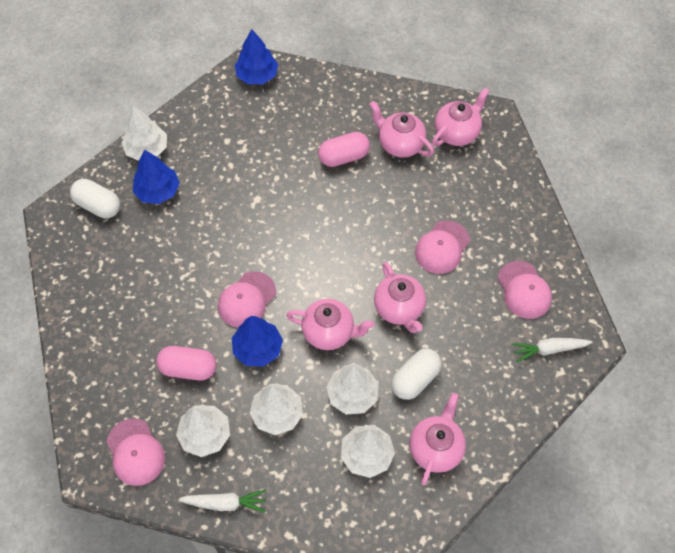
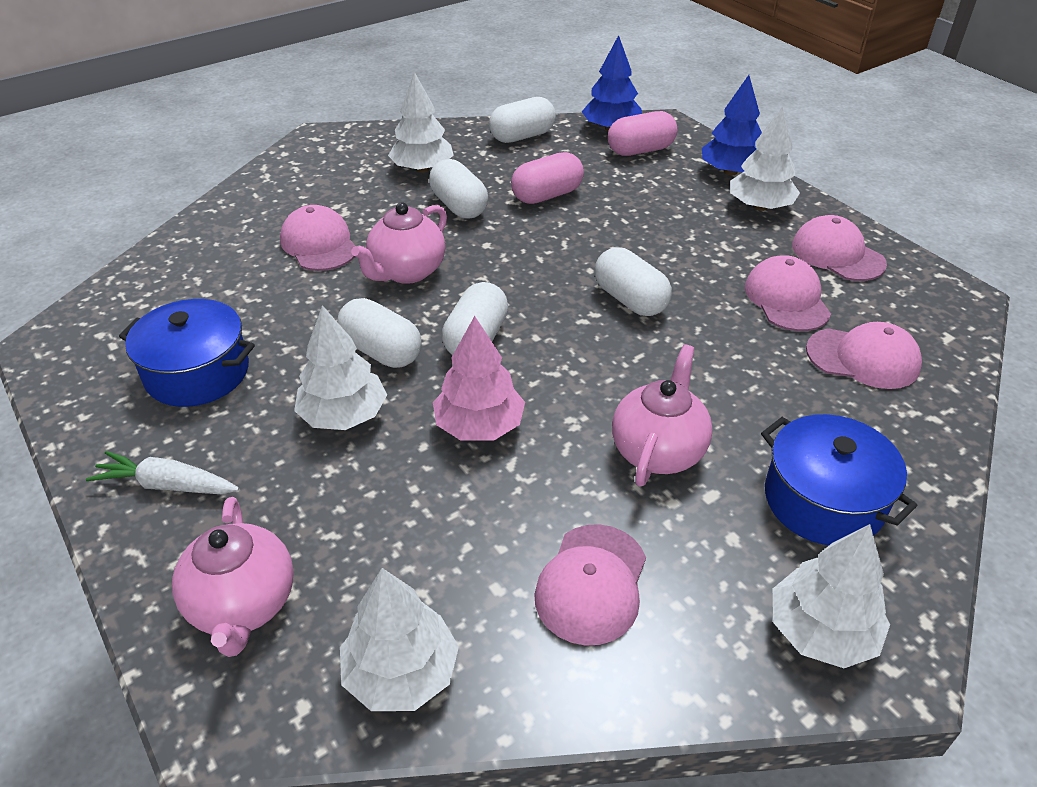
blue pot: none = 0 -> [119,299,255,407] [761,414,918,545] = 2
blue tree: [133,150,180,204] [232,316,283,367] [235,29,278,84] = 3 -> [582,35,642,131] [702,75,762,175] = 2
pink cap: [107,418,165,486] [218,271,276,328] [415,220,470,274] [497,261,552,319] = 4 -> [280,205,355,271] [534,524,646,646] [745,255,831,331] [792,215,887,281] [806,322,922,389] = 5
pink teapot: [286,299,374,350] [369,101,434,158] [374,262,426,333] [410,393,466,485] [432,88,490,147] = 5 -> [172,497,294,657] [351,202,447,284] [612,344,713,487] = 3
pink tree: none = 0 -> [433,316,525,441] = 1
white capsule: [70,179,120,218] [391,348,442,400] = 2 -> [337,298,422,368] [429,159,488,219] [442,282,508,355] [489,97,556,143] [594,247,672,316] = 5
white carrot: [179,490,266,512] [512,338,592,362] = 2 -> [86,451,239,494] = 1

